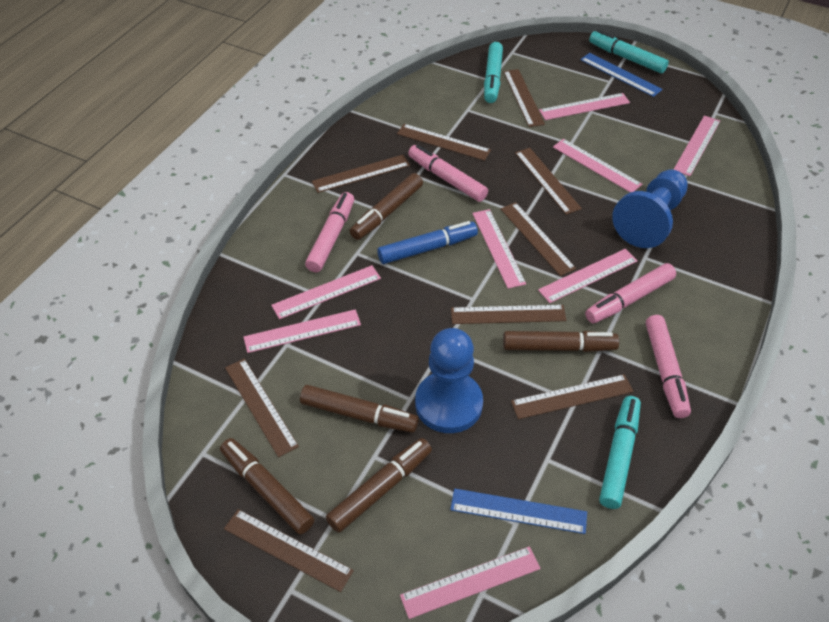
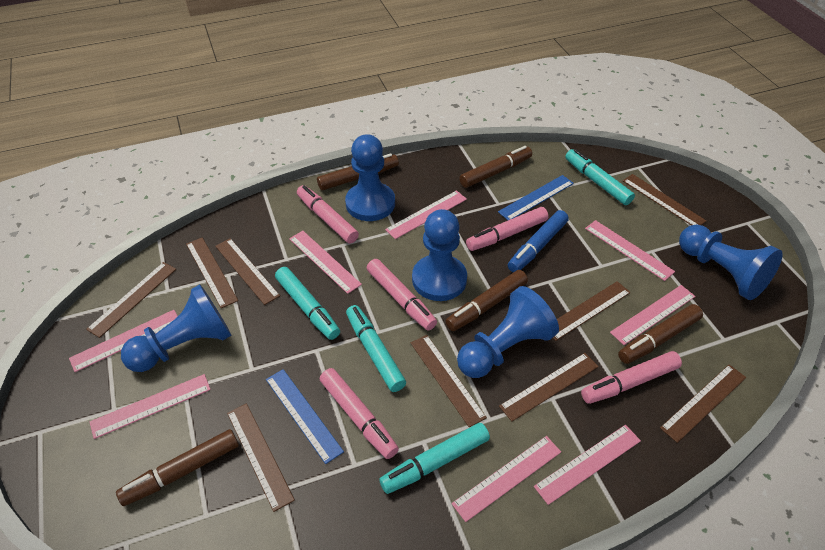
blue pawn: [415,328,483,433] [612,169,688,248] = 2 -> [121,284,232,372] [345,134,395,221] [412,209,467,301] [457,286,559,378] [679,225,783,300] = 5
pink marker: [305,192,354,273] [408,144,488,202] [585,263,676,323] [646,315,691,418] = 4 -> [297,185,359,243] [320,368,399,459] [367,259,437,331] [466,207,549,251] [581,351,682,404] = 5
turquoise marker: [484,42,503,103] [589,30,669,74] [599,396,641,509] = 3 -> [275,267,340,340] [346,305,406,392] [379,423,490,494] [565,149,635,205] = 4

